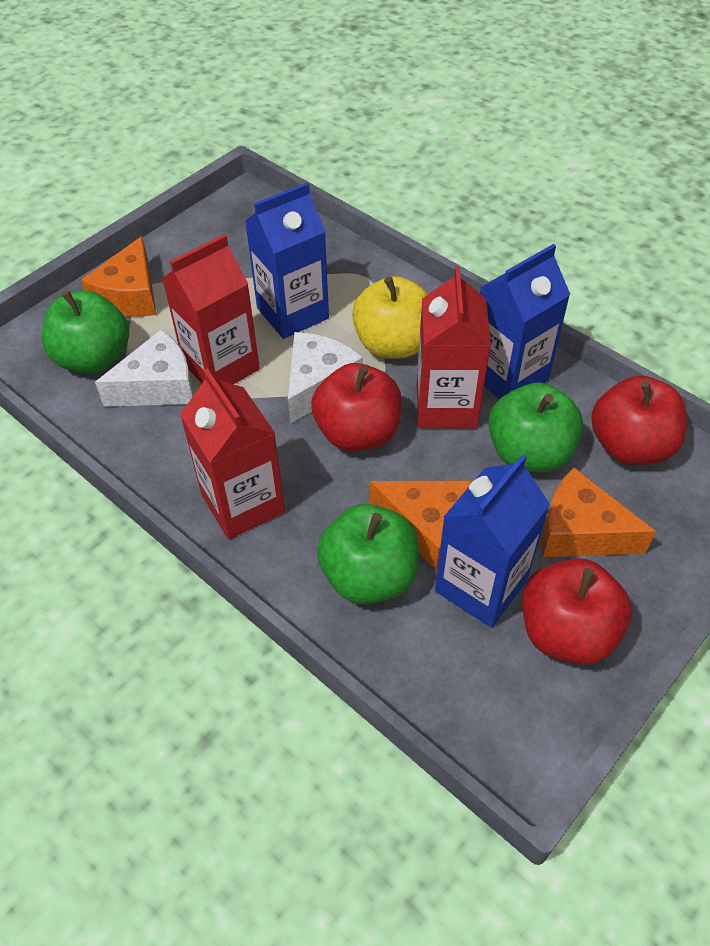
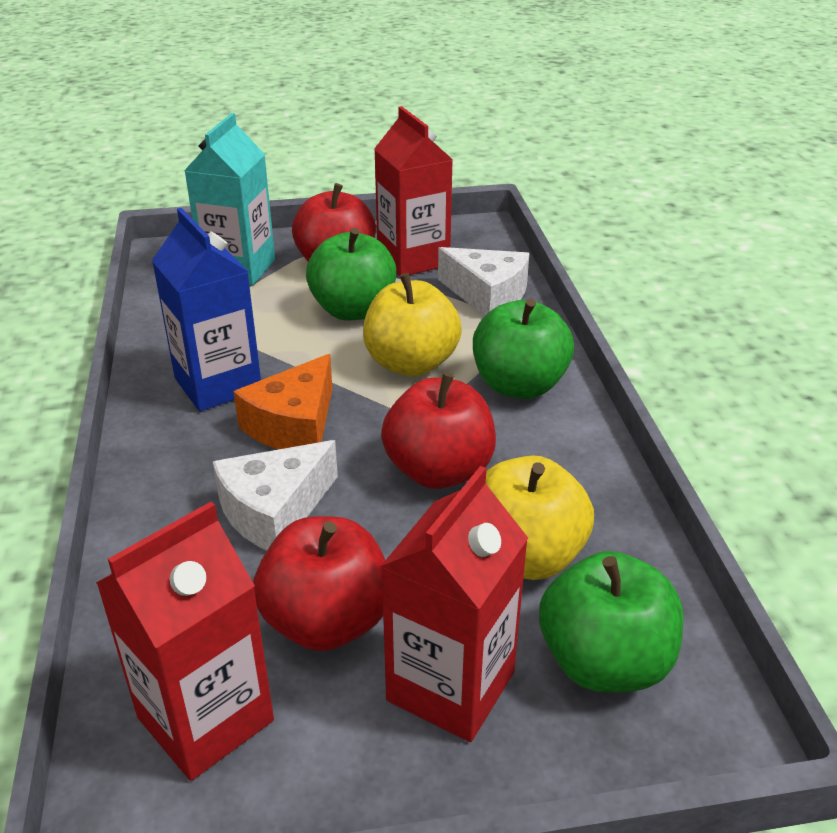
blue carton: [245,182,329,339] [435,454,550,628] [480,244,570,399] = 3 -> [152,208,261,411] = 1
orange cheese: [81,236,156,317] [370,480,472,570] [542,467,656,557] = 3 -> [233,354,332,450] = 1
turquoise carton: none = 0 -> [184,113,275,285] = 1
yellow apple: [352,276,428,358] = 1 -> [363,273,462,376] [486,455,594,580] = 2

